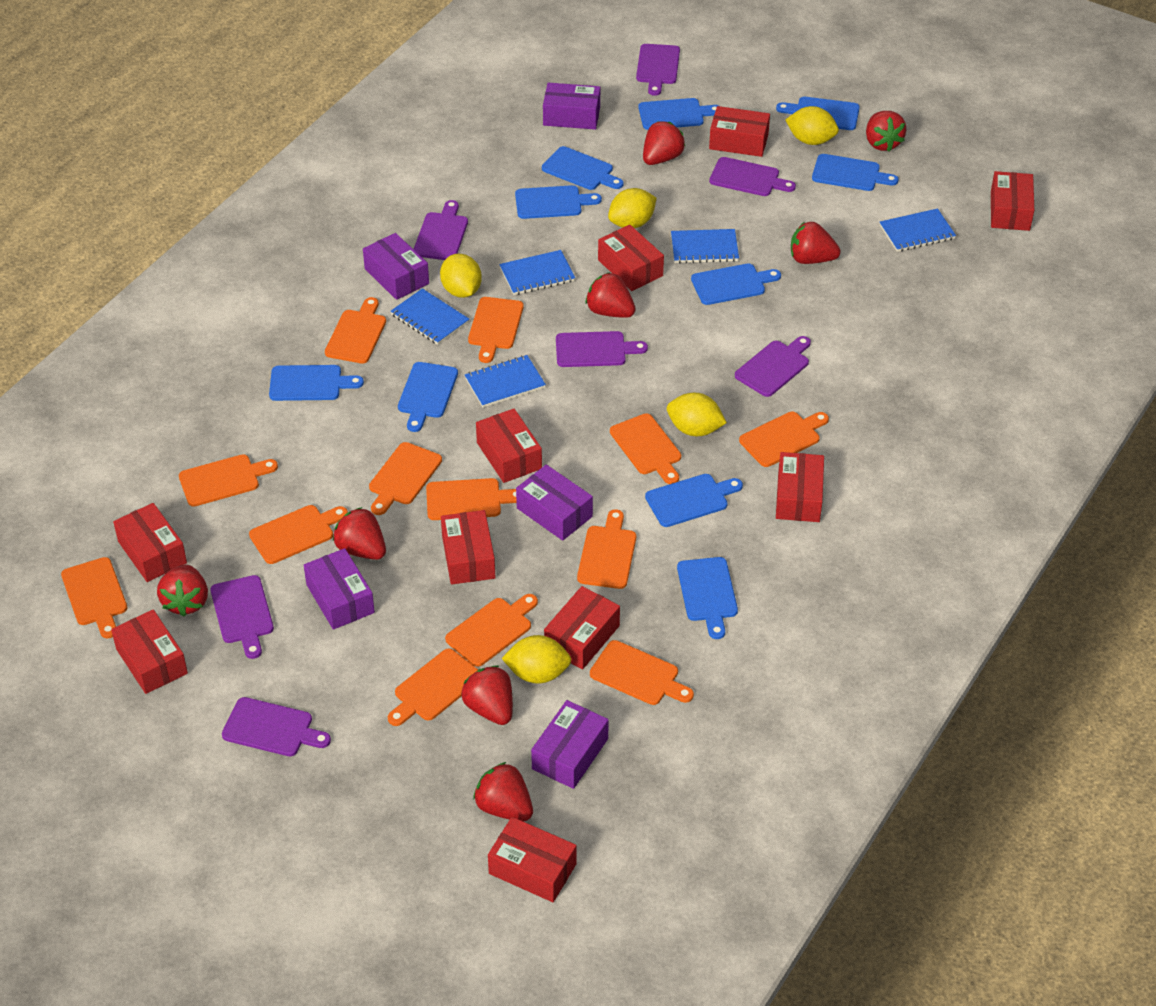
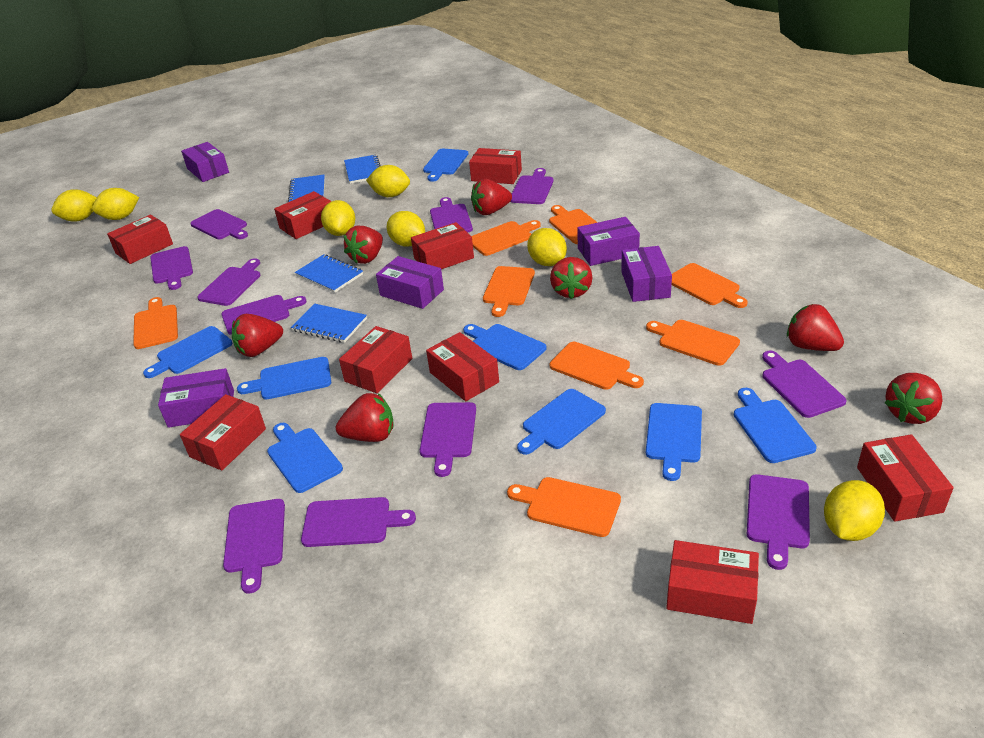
blue cutting board: [269,365,364,401] [398,362,458,432] [515,185,602,219] [542,146,624,190] [638,98,719,130] [645,474,743,527] [677,557,738,639] [691,263,781,305] [776,97,860,130] [812,154,899,191] = 10 -> [143,326,232,378] [237,357,331,399] [267,423,343,493] [423,149,468,182] [463,324,546,370] [517,389,606,455] [646,403,702,481] [734,388,817,463] = 8
blue notebook: [391,288,469,345] [465,355,546,407] [499,250,575,295] [671,229,739,264] [880,208,956,252] = 5 -> [288,175,325,202] [291,304,367,343] [295,254,363,293] [344,155,381,184] = 4
orange cutting board: [61,557,127,639] [179,454,278,507] [249,505,348,564] [325,297,386,363] [369,442,442,515] [388,648,478,726] [426,478,517,520] [445,594,538,667] [468,297,524,363] [577,509,636,589] [590,640,694,705] [610,413,681,484] [739,412,829,467] = 13 -> [133,297,178,349] [472,220,541,256] [483,266,535,317] [507,477,621,537] [549,205,598,244] [550,342,644,390] [646,320,740,366] [672,263,748,308] = 8
purple cutting board: [210,575,274,659] [222,697,331,756] [414,200,468,260] [556,331,648,367] [636,44,680,96] [709,157,796,196] [735,336,811,397] = 7 -> [150,246,193,290] [190,209,248,239] [197,258,261,306] [221,295,307,335] [223,499,285,593] [301,497,416,547] [420,402,476,477] [430,197,473,233] [510,168,554,204] [747,474,810,570] [762,351,846,418] = 11
red box: [111,609,188,694] [113,503,187,582] [441,510,496,585] [476,408,542,483] [488,817,577,902] [544,586,620,670] [598,225,664,291] [709,106,770,157] [776,452,824,522] [991,171,1034,231] = 10 -> [107,215,173,264] [180,394,266,471] [274,191,331,239] [339,326,412,393] [411,222,474,269] [426,332,499,401] [469,148,522,184] [666,540,759,624] [857,434,954,522] = 9
red strawberry: [157,564,208,617] [333,507,386,560] [462,666,513,725] [473,762,533,821] [586,272,636,318] [643,121,685,165] [791,222,841,264] [866,111,906,152] = 8 -> [232,314,283,357] [336,393,394,442] [344,226,383,264] [471,179,512,215] [550,257,592,299] [787,304,844,351] [885,373,943,424] = 7
yellow lemon: [440,254,482,298] [502,635,572,684] [608,188,656,228] [667,393,727,436] [785,106,839,145] = 5 -> [51,189,97,222] [92,188,139,220] [321,200,355,236] [366,165,410,197] [387,211,425,247] [527,228,567,266] [824,480,885,541] = 7

